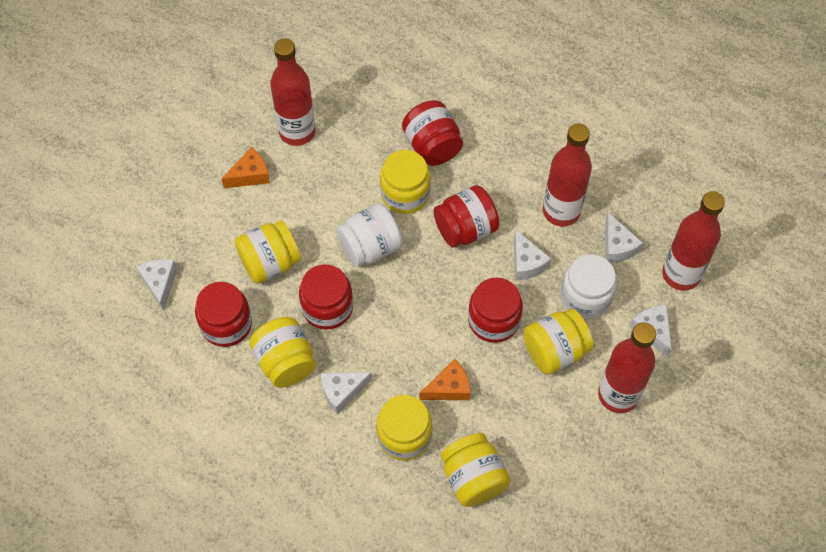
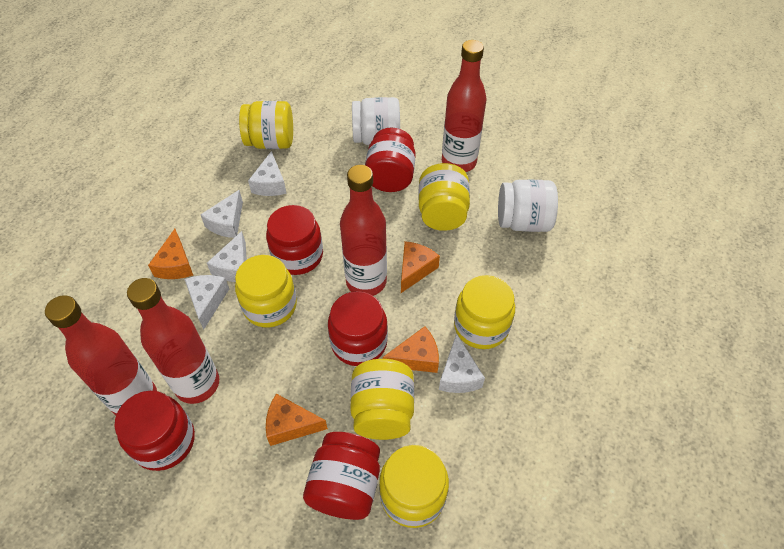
orange cheese: [221,147,270,188] [420,359,471,400] = 2 -> [148,229,193,279] [266,394,328,446] [383,326,439,373] [401,241,440,293] = 4

